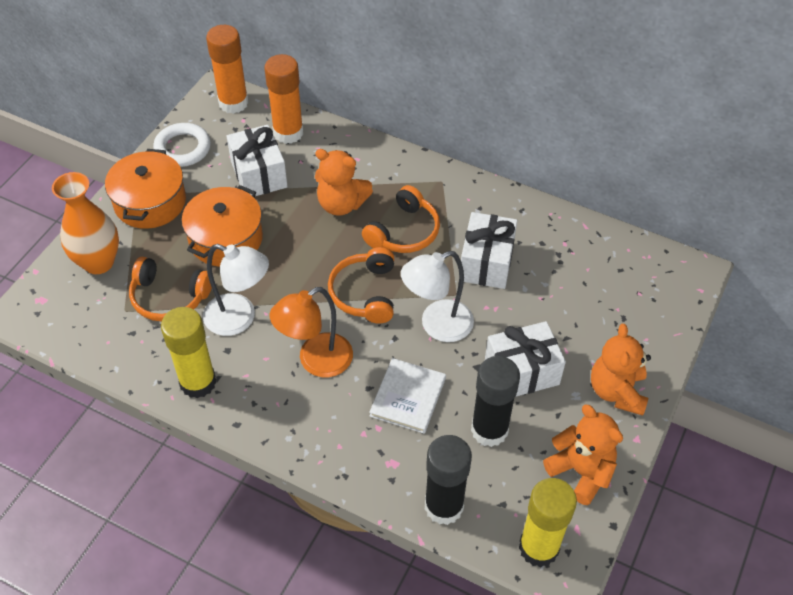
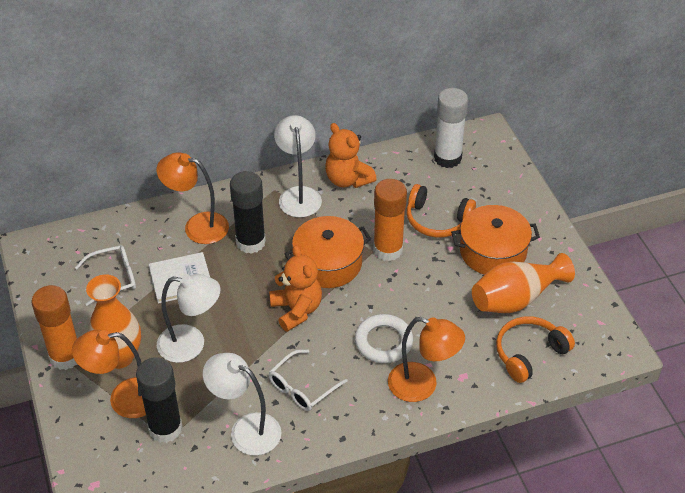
orange headphones: [129,257,212,321] [328,247,394,324] [362,185,440,253] = 3 -> [407,184,476,238] [496,316,575,383] = 2
orange lamp: [269,287,353,377] = 1 -> [72,330,146,418] [156,152,229,244] [388,317,465,402] = 3
orange teddy bear: [315,149,373,216] [543,405,623,505] [591,324,651,416] = 3 -> [269,245,322,332] [325,123,376,188] = 2
orange vase: [52,172,119,274] = 1 -> [86,275,141,369] [472,253,575,313] = 2
white gift: [226,125,287,196] [461,212,517,289] [485,321,566,397] = 3 -> none = 0
white glasses: none = 0 -> [75,245,136,306] [269,350,348,411] = 2
white glue stick: none = 0 -> [434,88,468,168] = 1
white lamp: [203,244,269,336] [401,251,474,342] = 2 -> [157,274,221,363] [203,353,282,456] [274,115,322,217] = 3
yellow glue stick: [161,307,216,398] [519,478,577,567] = 2 -> none = 0

